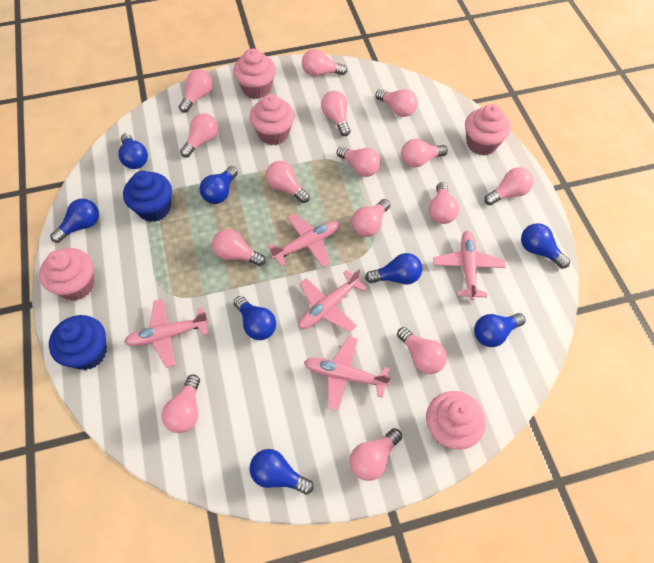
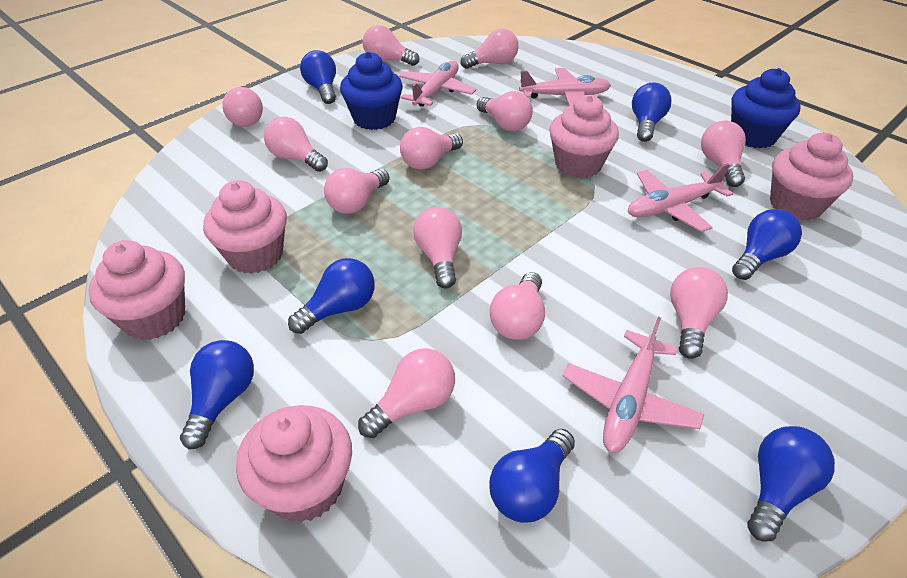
blue light bulb: [50,199,99,243] [118,133,148,169] [200,166,238,204] [234,296,276,340] [249,449,314,495] [365,253,422,284] [474,313,526,347] [521,223,570,269] = 8 -> [180,340,254,449] [288,258,375,334] [300,50,336,104] [489,429,575,523] [632,82,672,142] [732,209,802,280] [747,426,835,542] = 7
pink light bulb: [162,374,200,433] [179,69,213,113] [180,113,218,158] [212,229,266,266] [266,161,310,203] [302,49,348,76] [321,91,351,136] [337,146,381,177] [350,428,402,481] [352,199,390,237] [376,89,418,117] [397,327,447,374] [401,139,448,167] [429,182,459,224] [484,167,533,205] = 15 -> [223,87,263,127] [264,117,328,172] [324,168,389,214] [358,348,455,438] [362,25,419,66] [400,127,463,170] [413,207,462,289] [460,29,518,69] [477,91,533,131] [490,272,545,340] [670,267,728,359] [701,121,746,187] = 12
pink plane: [124,299,209,368] [267,213,339,268] [298,269,367,332] [304,337,391,411] [433,231,506,300] = 5 -> [399,61,476,107] [519,68,611,106] [563,317,704,453] [628,163,733,232] = 4

